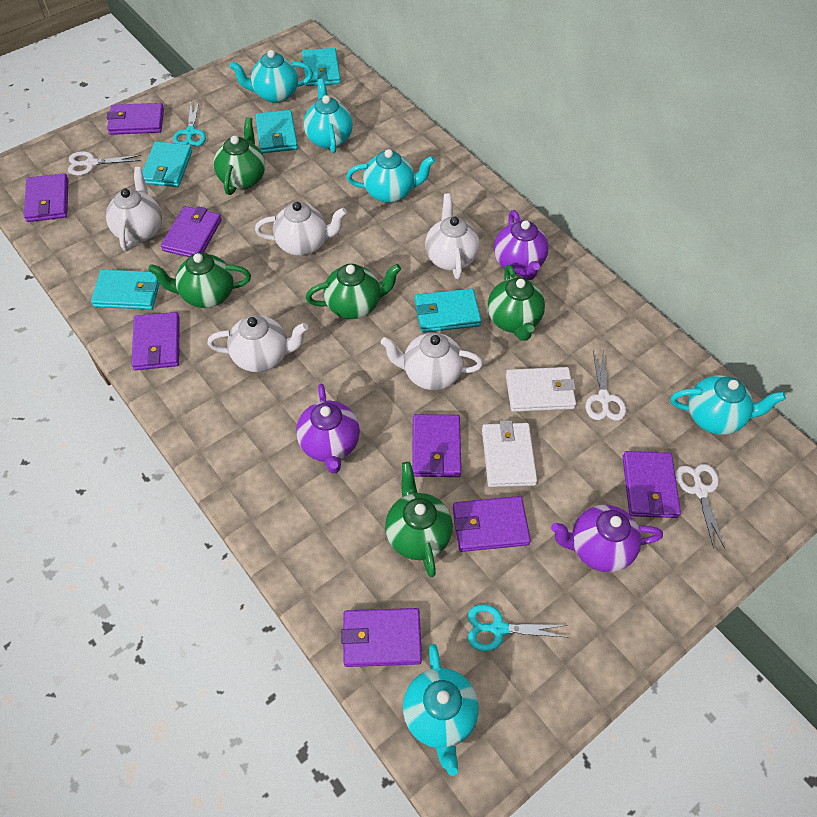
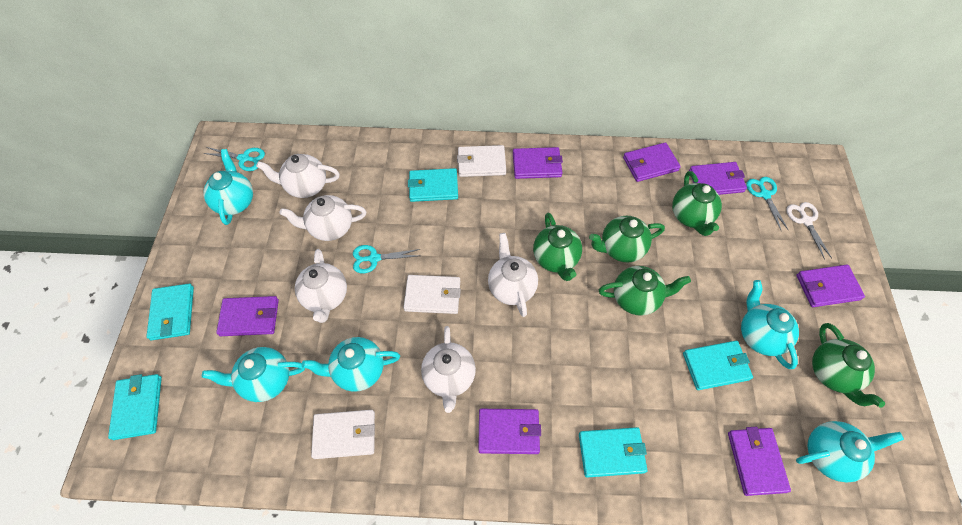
purple teapot: [296,384,360,473] [494,210,549,280] [551,505,663,572] = 3 -> none = 0
purple wallet: [24,173,68,222] [107,103,164,135] [131,312,180,370] [161,206,222,257] [341,608,422,667] [412,414,461,477] [453,496,531,552] [622,451,681,518] = 8 -> [216,296,279,336] [478,409,541,454] [513,147,563,179] [623,142,681,182] [689,162,747,195] [728,427,791,496] [796,265,865,307] = 7
turquoise scissors: [173,101,206,146] [468,604,567,651] = 2 -> [203,147,265,171] [353,245,420,273] [746,177,788,230] = 3
white scissors: [68,151,141,176] [585,350,626,421] [676,464,725,548] = 3 -> [787,202,832,260] = 1
white wallet: [482,420,537,487] [506,367,576,412] = 2 -> [311,410,375,459] [404,275,461,314] [457,145,506,177] = 3

